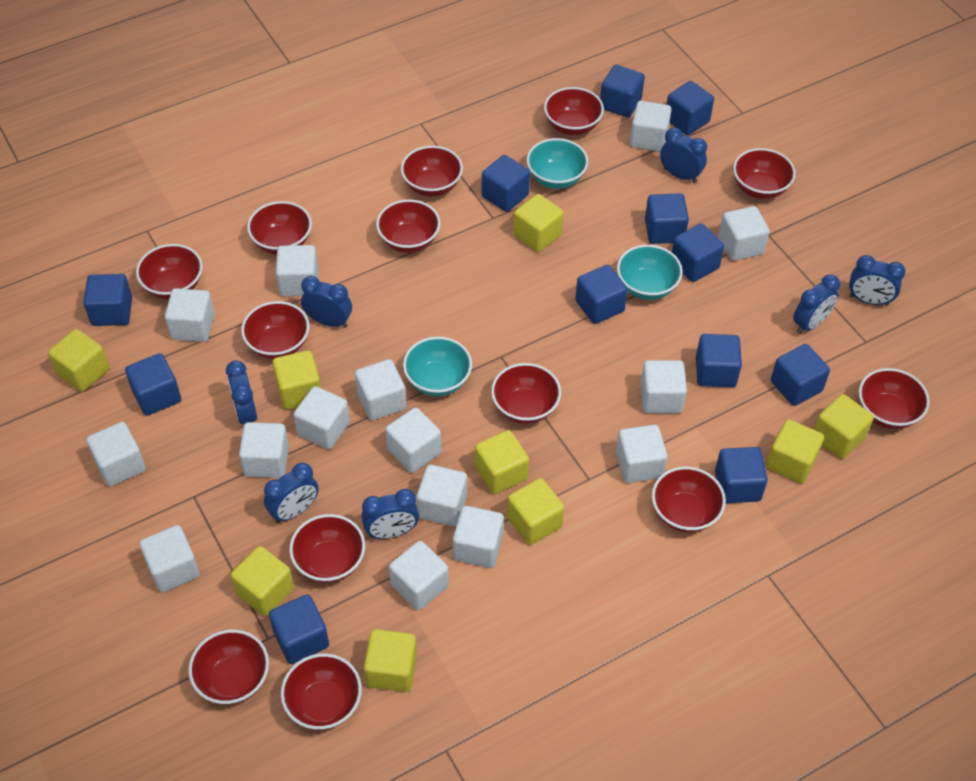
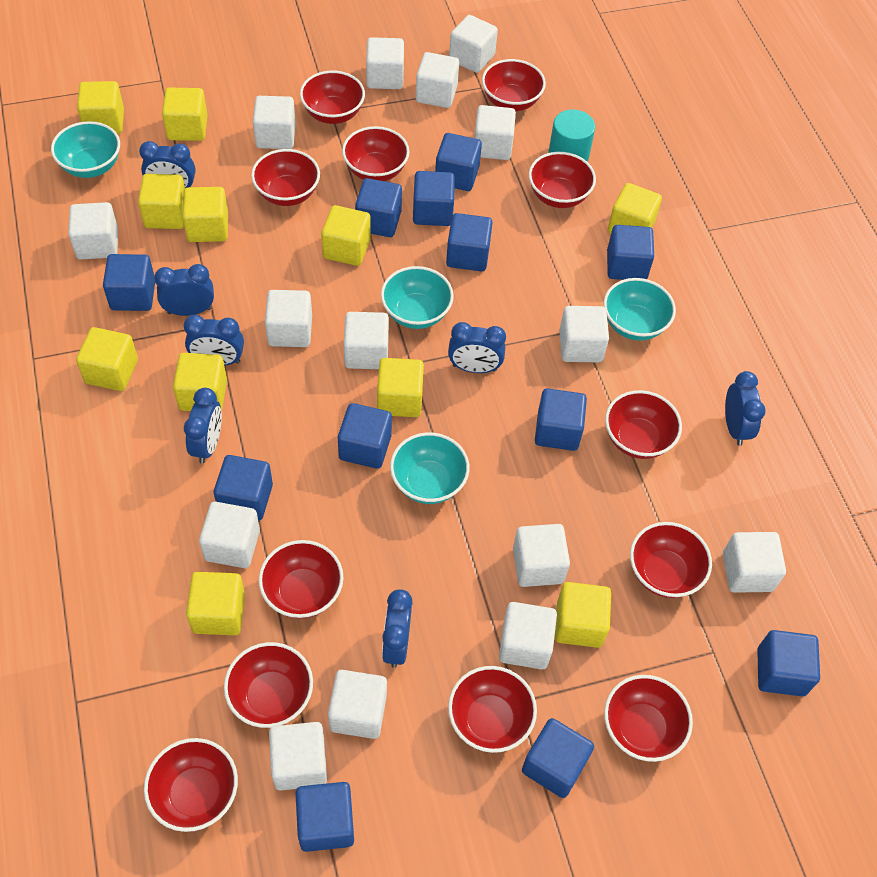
red bowl: [136,244,203,300] [188,630,269,705] [241,301,310,359] [247,201,312,255] [281,653,362,730] [289,514,365,583] [376,199,440,253] [401,146,463,197] [491,363,561,424] [544,87,604,135] [652,467,726,533] [733,148,796,199] [859,368,930,429] = 13 -> [144,738,238,832] [224,642,313,728] [251,149,320,206] [259,540,344,619] [300,71,365,124] [342,126,409,181] [448,666,537,753] [482,59,546,111] [529,152,596,208] [604,675,693,762] [605,390,682,459] [630,522,712,598] = 12
turquoise bowl: [403,337,472,396] [527,138,588,189] [617,245,683,300] = 3 -> [51,121,120,178] [381,266,454,329] [390,432,470,504] [604,278,676,341] = 4
turquoise cylinder: none = 0 -> [549,109,595,162] = 1
yellow cube: [48,329,109,392] [230,546,294,616] [273,350,321,410] [364,629,417,692] [475,430,529,494] [507,478,564,545] [513,194,564,252] [766,419,824,484] [814,394,874,459] = 9 -> [76,327,138,391] [77,81,124,134] [138,174,185,229] [162,87,208,141] [173,353,227,411] [182,187,228,242] [186,572,245,635] [321,205,371,266] [377,358,424,417] [555,582,611,648] [608,183,662,234] = 11

